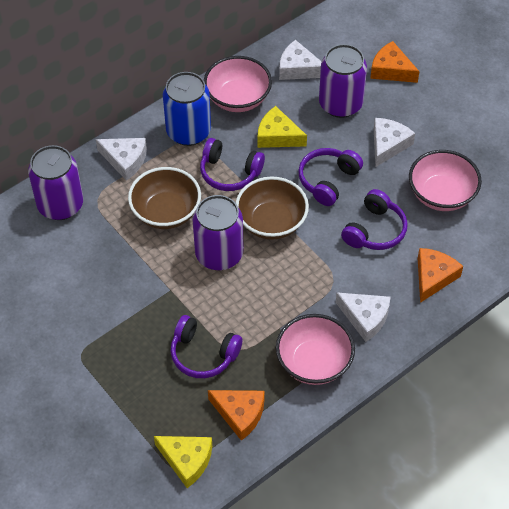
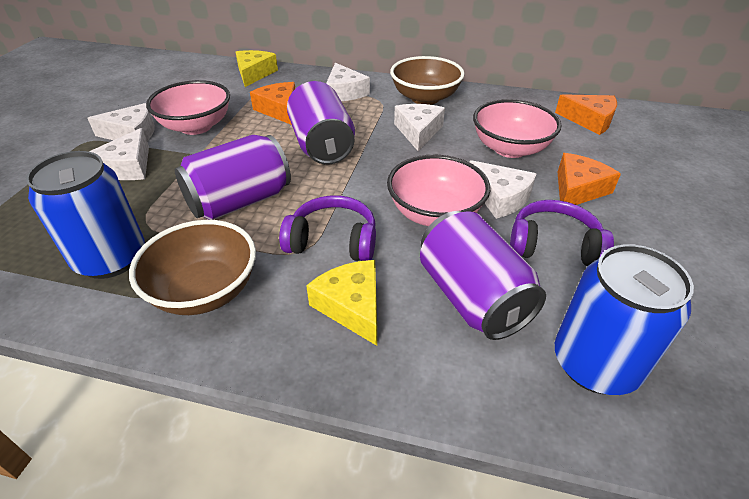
blue can: [163,72,211,146] = 1 -> [26,151,145,279] [555,244,694,395] = 2
purple headphones: [171,315,242,378] [200,138,265,191] [298,148,363,206] [341,189,408,250] = 4 -> [279,195,376,261] [510,200,614,266] = 2
white cheese: [96,138,147,181] [279,40,322,80] [335,292,391,342] [374,118,415,167] = 4 -> [87,103,155,141] [89,128,149,180] [326,63,370,101] [394,104,445,151] [470,160,537,219] = 5

